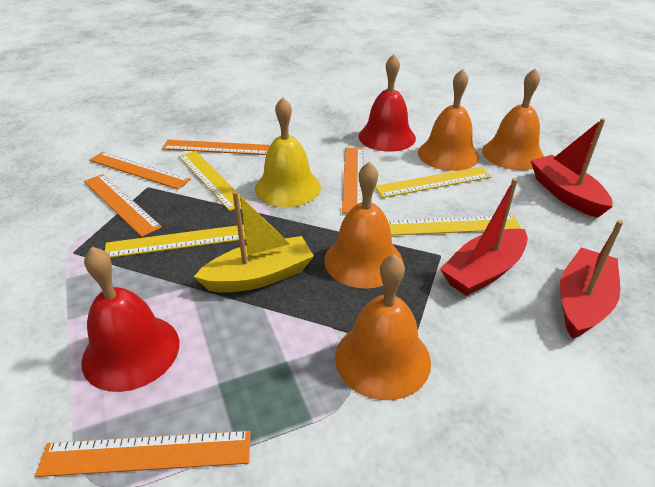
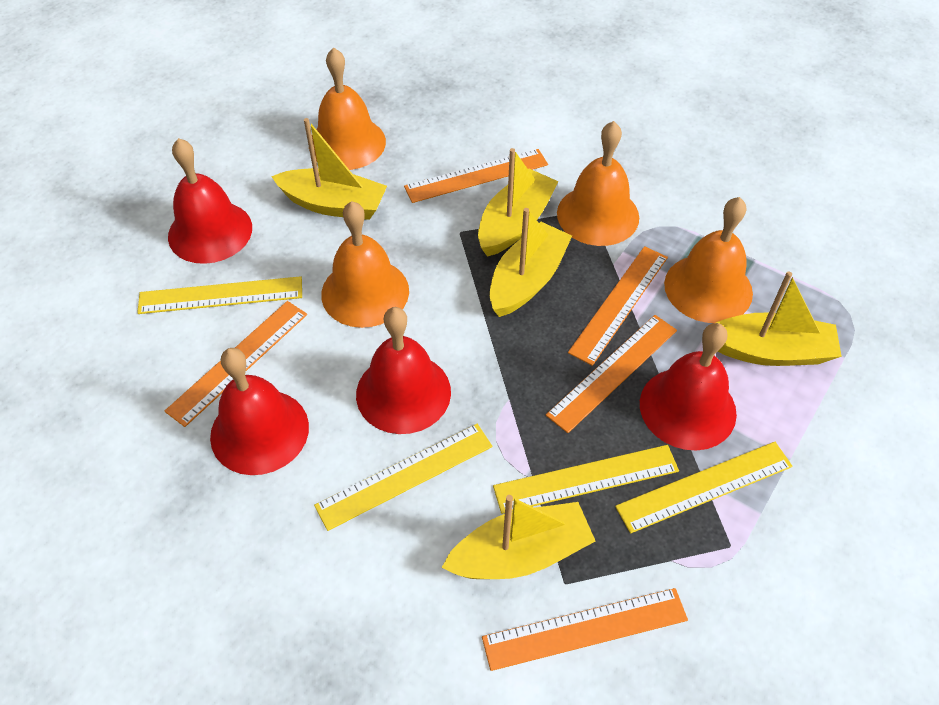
red bell: [81,247,179,392] [358,54,416,152] = 2 -> [168,138,252,264] [210,348,309,475] [356,307,451,434] [640,323,737,451] = 4
red boat: [440,178,528,296] [531,118,613,218] [560,220,623,339] = 3 -> none = 0
yellow bell: [255,97,321,207] = 1 -> none = 0
yellow boat: [194,191,314,293] = 1 -> [271,118,387,220] [441,495,595,579] [478,148,559,257] [490,208,572,317] [716,271,842,366] = 5

